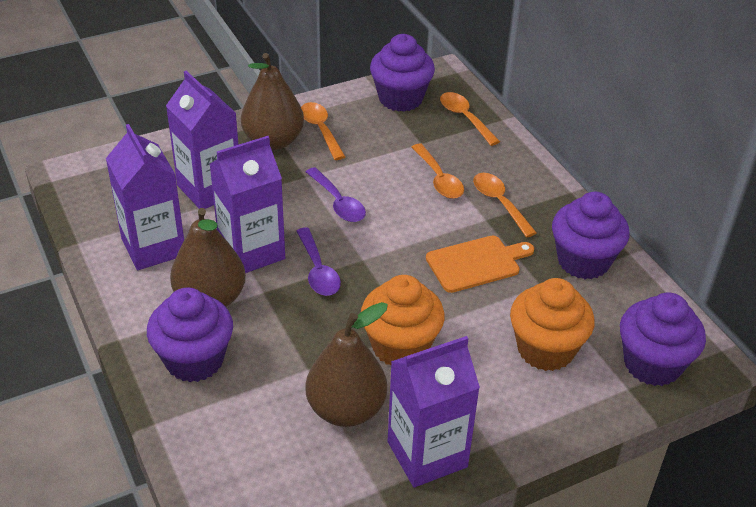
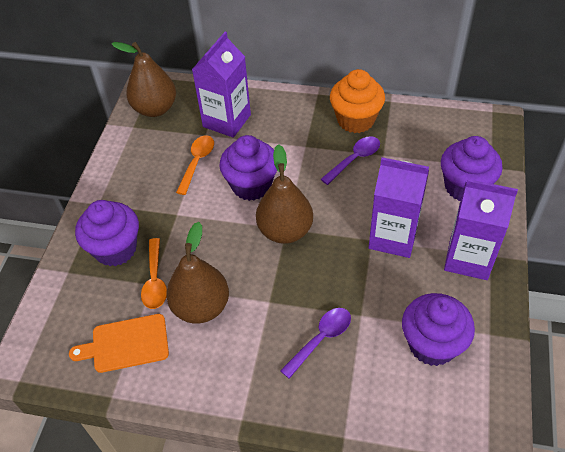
orange cupcake: [361,275,445,365] [510,278,595,371] = 2 -> [330,69,385,133] = 1
orange spoon: [301,102,346,160] [412,144,464,199] [440,92,500,146] [473,173,537,237] = 4 -> [141,238,167,309] [176,135,214,195] = 2
purple carton: [106,124,184,270] [166,71,238,209] [210,136,285,273] [388,336,480,487] = 4 -> [192,32,251,138] [368,157,429,258] [444,179,518,280] = 3

